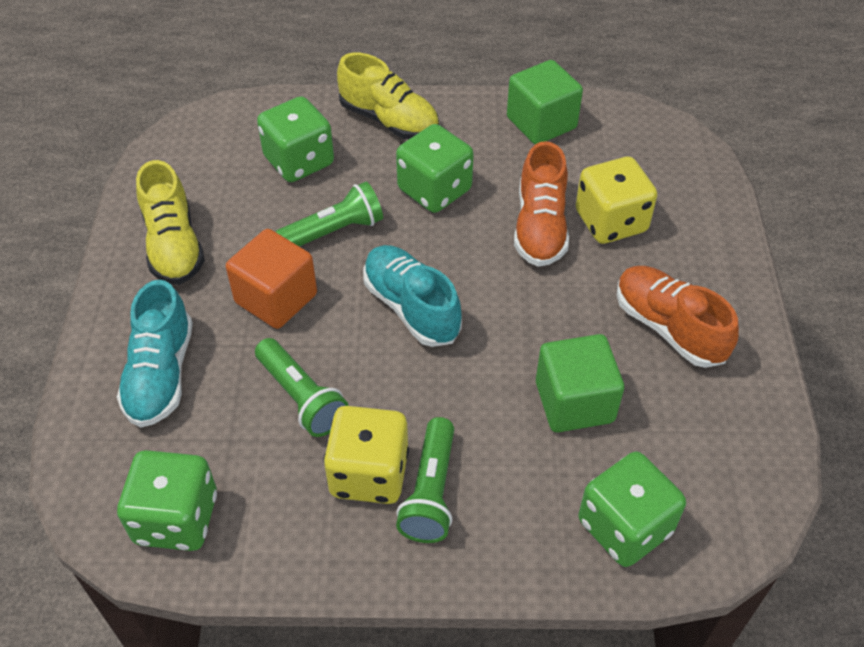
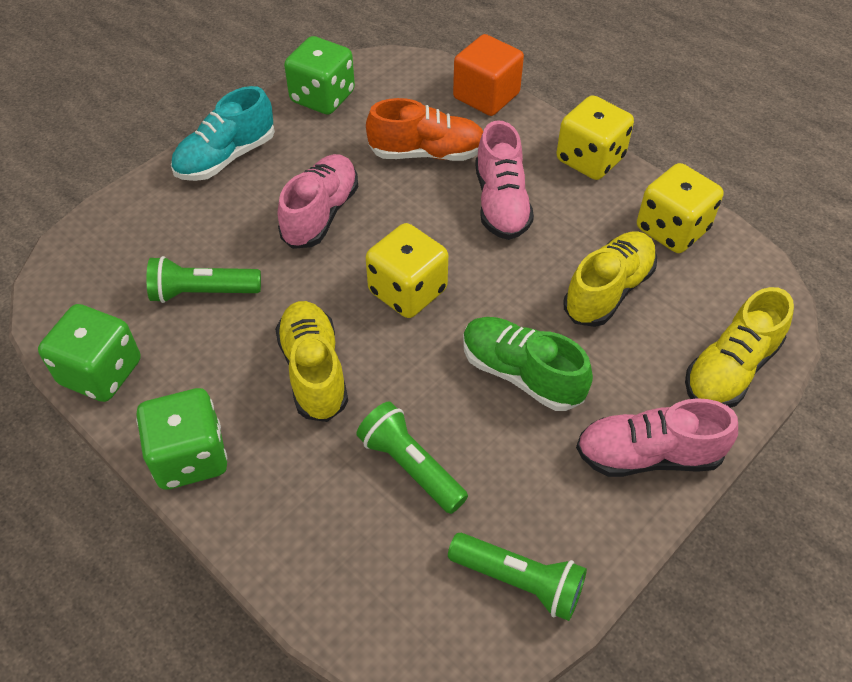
green cube: [507,60,583,144] [536,334,624,432] = 2 -> none = 0
green dice: [117,450,217,551] [257,96,334,182] [396,124,474,213] [579,452,686,567] = 4 -> [38,304,140,402] [136,388,228,490] [284,36,355,115] = 3
green shoe: none = 0 -> [463,317,593,411] = 1
orange shoe: [514,141,569,267] [617,266,739,368] = 2 -> [366,98,483,161] = 1
pink shoe: none = 0 -> [278,154,358,249] [475,120,534,240] [576,398,738,477] = 3
turquoise shoe: [117,280,193,427] [363,245,462,347] = 2 -> [171,86,275,181] = 1
yellow dice: [324,406,409,504] [576,157,657,244] = 2 -> [366,223,448,318] [557,95,634,180] [637,163,723,253] = 3
yellow shoe: [136,160,205,285] [337,53,439,139] = 2 -> [275,301,348,422] [563,232,657,327] [685,287,794,408] = 3

